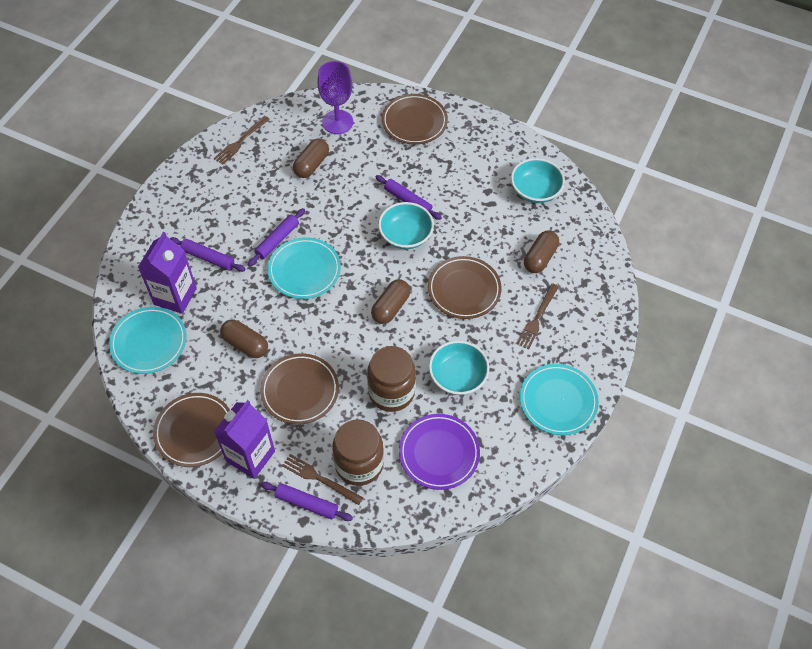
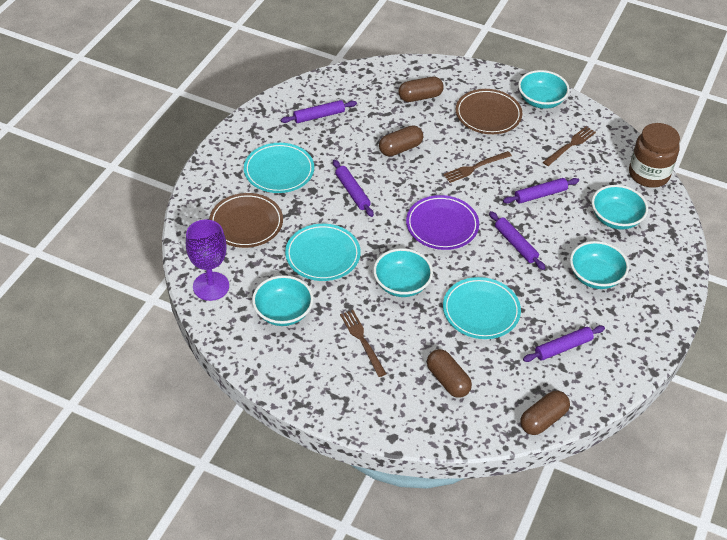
brown jar: [332,419,384,486] [367,346,416,412] = 2 -> [629,123,680,188] = 1
brown plate: [153,393,230,467] [260,353,339,424] [382,94,448,145] [428,256,502,319] = 4 -> [209,193,283,248] [456,89,522,134] = 2
purple carton: [138,232,197,314] [214,400,275,479] = 2 -> none = 0
purple rolling pin: [170,237,246,272] [248,208,305,266] [261,482,353,521] [375,175,442,220] = 4 -> [281,100,357,123] [333,160,374,217] [489,211,545,270] [503,178,579,204] [523,325,605,362] = 5
turquoise bowl: [378,202,434,249] [429,340,490,395] [511,158,565,203] = 3 -> [252,275,314,326] [373,248,433,297] [518,70,570,109] [570,241,629,289] [592,185,648,230] = 5

